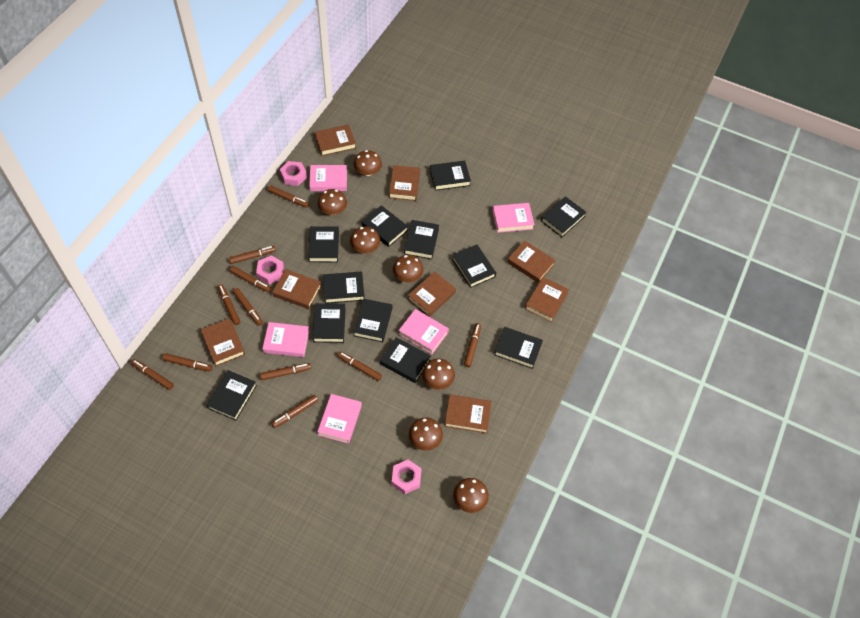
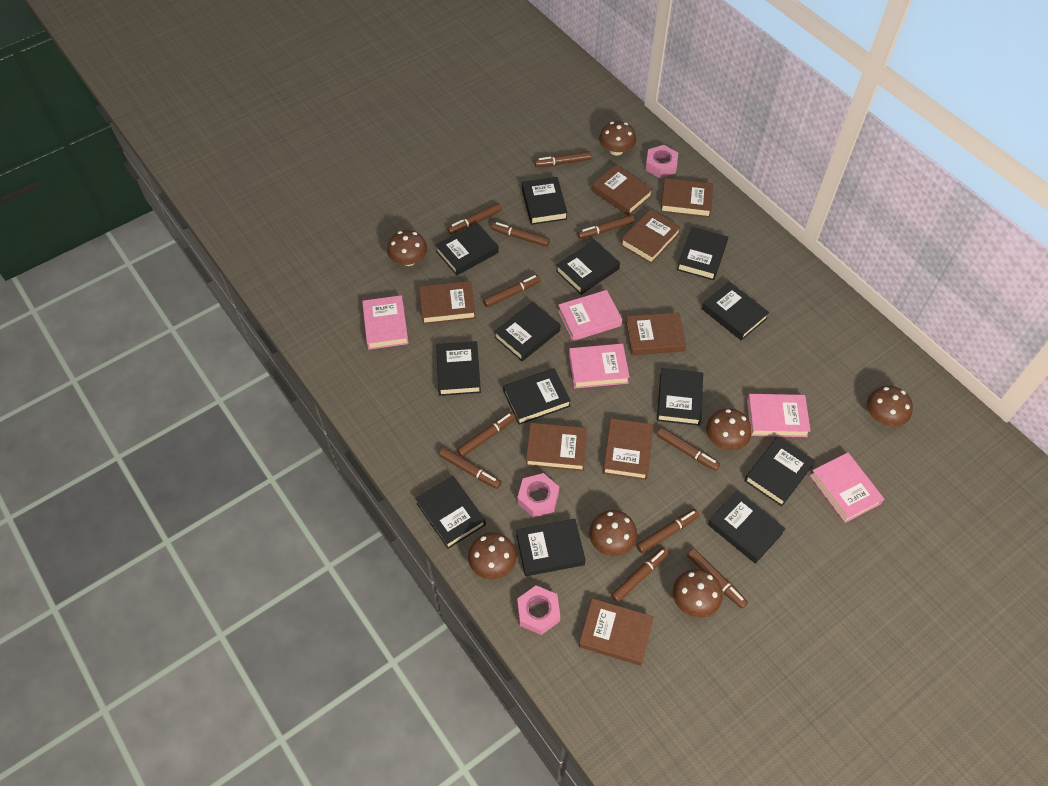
black book: [207,370,257,421] [308,226,339,263] [312,303,346,343] [323,271,365,304] [353,299,392,342] [362,205,408,247] [380,337,431,383] [404,220,439,259] [430,161,471,191] [452,245,496,288] [494,327,543,369] [541,196,587,237] = 12 -> [415,476,486,549] [435,223,499,275] [436,341,481,396] [494,301,560,361] [503,368,571,425] [516,519,586,576] [522,177,568,225] [556,240,620,295] [657,368,703,426] [677,227,728,280] [702,282,769,341] [708,490,785,564] [745,436,815,506] = 13

